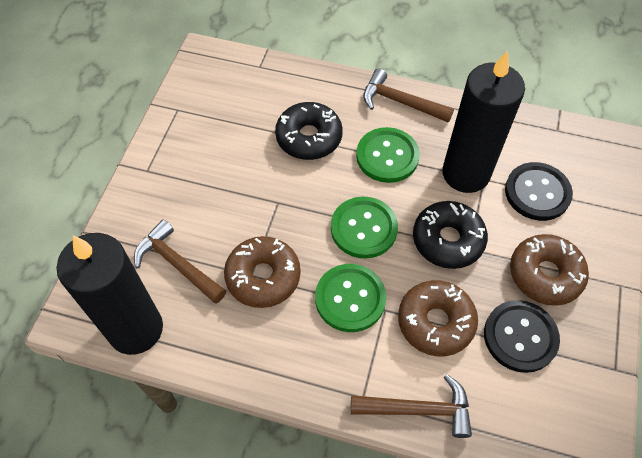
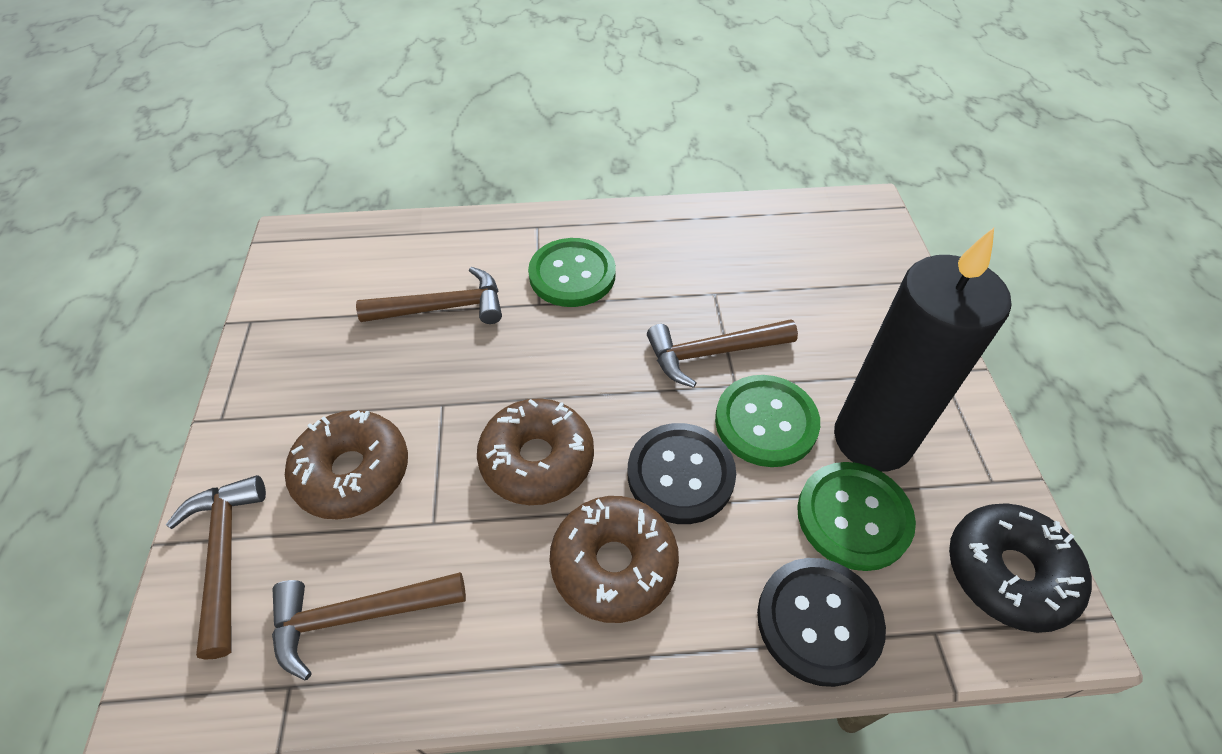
black candle: [57,233,163,355] [442,50,525,193] = 2 -> [834,228,1011,472] = 1
black donut: [275,102,343,160] [413,201,488,269] = 2 -> [949,503,1092,633] = 1
brown hammer: [134,219,226,304] [351,374,472,438] [363,68,454,123] = 3 -> [166,475,266,660] [272,572,466,681] [356,267,502,324] [647,319,798,388] = 4

